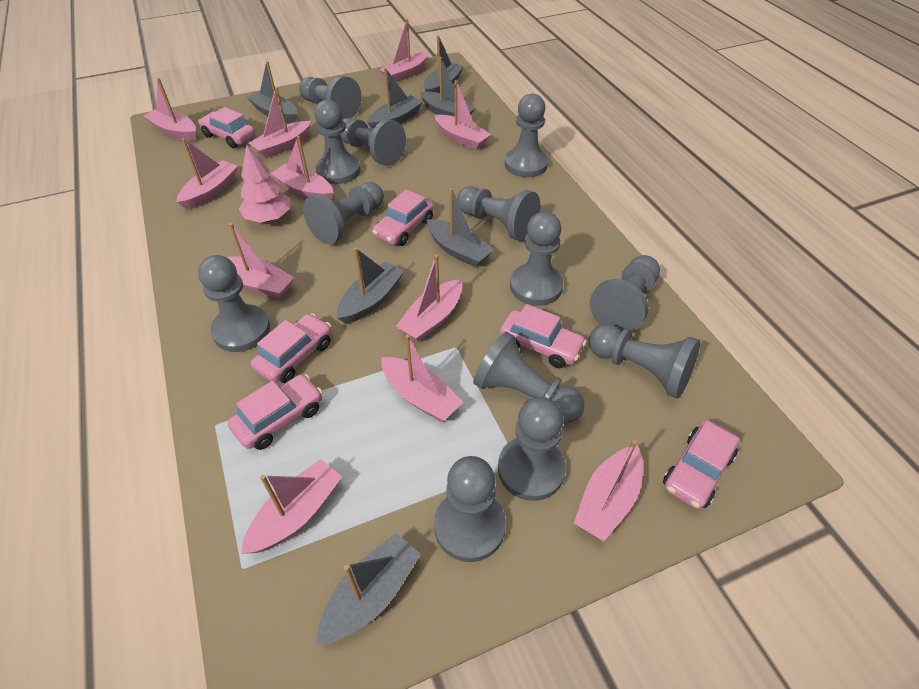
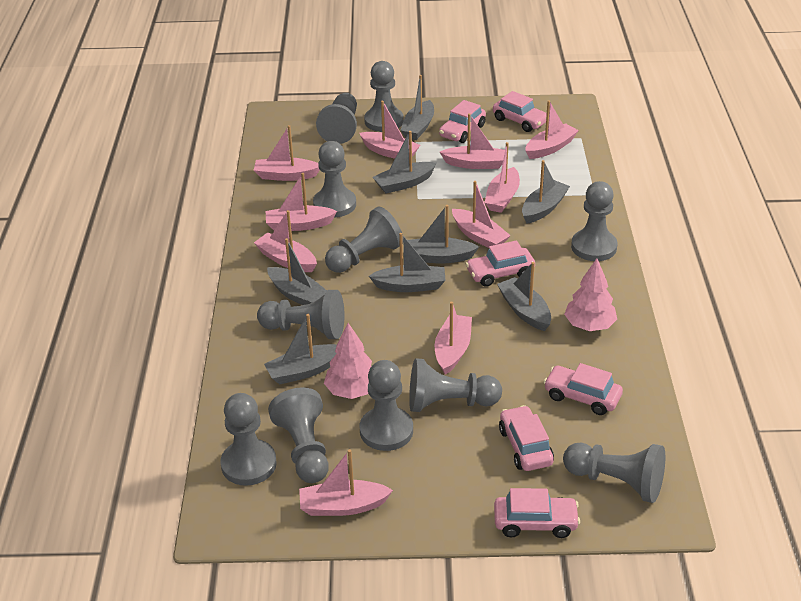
grey boat: [247,61,297,123] [316,533,421,645] [337,247,404,324] [367,68,423,128] [420,57,475,117] [423,35,464,93] [426,188,494,267] = 7 -> [264,314,337,385] [267,238,327,305] [369,233,446,292] [373,131,436,194] [400,75,434,140] [407,205,479,264] [497,262,551,331] [522,160,570,224] = 8
grey pawn: [198,255,270,352] [299,76,362,119] [303,182,384,244] [314,100,361,184] [340,118,406,166] [434,456,506,562] [457,186,540,241] [473,332,584,424] [498,397,566,501] [505,93,548,178] [510,212,564,306] [589,324,700,399] [590,255,660,332] = 13 -> [221,393,277,486] [257,290,345,339] [268,387,329,483] [313,141,356,217] [316,93,357,144] [325,206,403,273] [360,360,413,451] [364,61,404,132] [409,358,502,412] [563,442,665,503] [571,181,617,261] = 11
pink boat: [144,78,196,141] [177,138,238,210] [226,223,294,299] [241,459,342,554] [249,87,311,158] [271,136,334,199] [380,19,428,82] [381,335,464,422] [396,255,462,342] [435,80,491,150] [574,440,643,541] = 11 -> [254,125,320,181] [254,210,317,272] [266,173,337,231] [299,449,393,516] [359,101,420,159] [435,302,472,375] [440,113,505,169] [452,181,511,248] [484,142,520,213] [525,100,579,159] = 10
pink tree: [239,145,290,223] = 1 -> [324,323,372,399] [564,258,617,331] = 2

